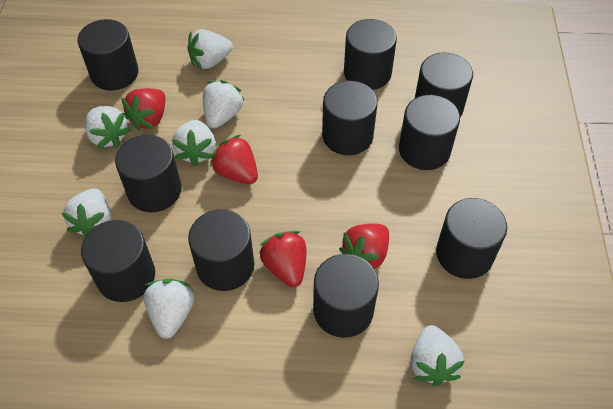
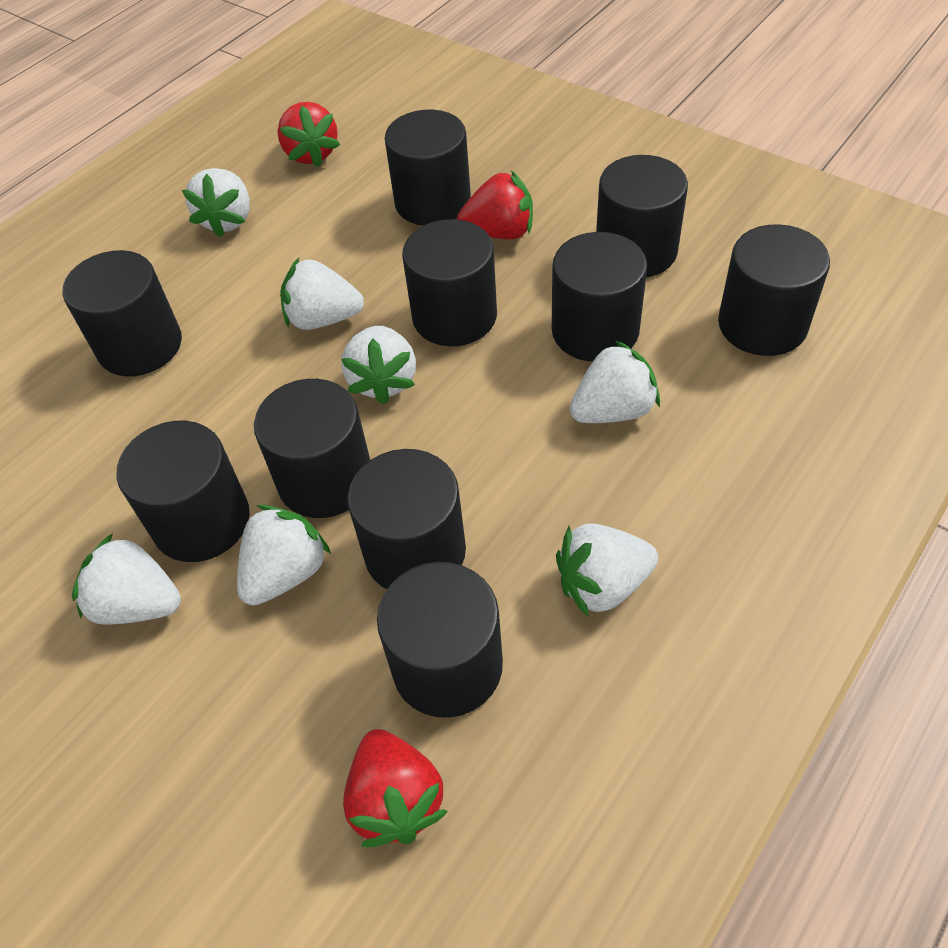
red strawberry: [121,88,166,131] [210,135,258,184] [259,231,306,287] [339,224,389,269] = 4 -> [277,102,340,167] [343,729,448,847] [457,170,533,240] = 3

